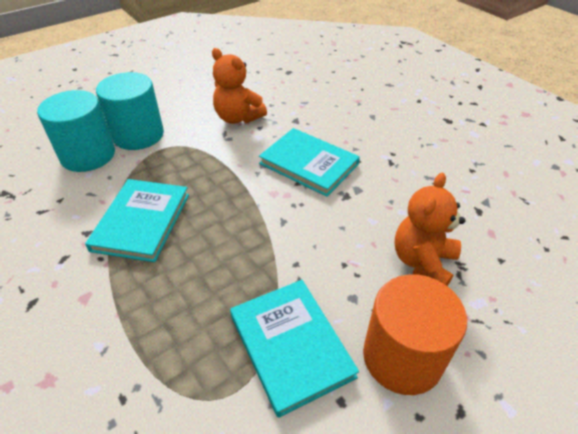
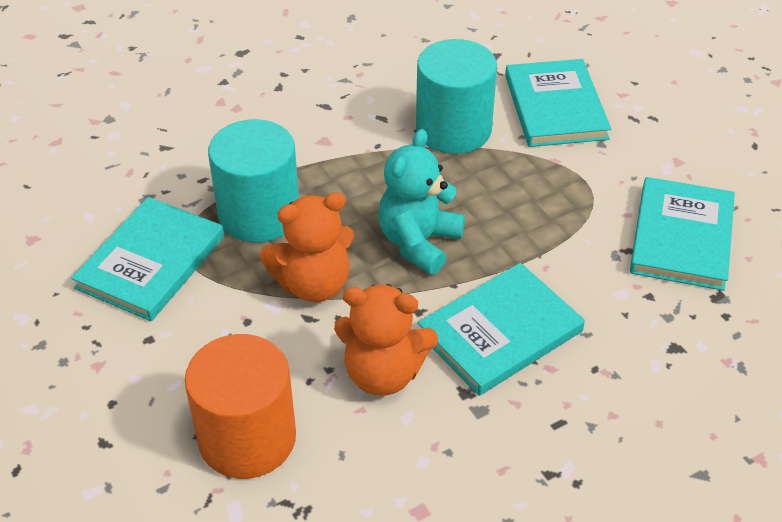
turquoise book: [85,179,189,262] [230,280,359,418] [259,128,360,197] = 3 -> [71,197,224,321] [418,263,585,396] [505,59,611,147] [630,177,735,291] = 4
turquoise teddy bear: none = 0 -> [378,129,465,275] = 1

